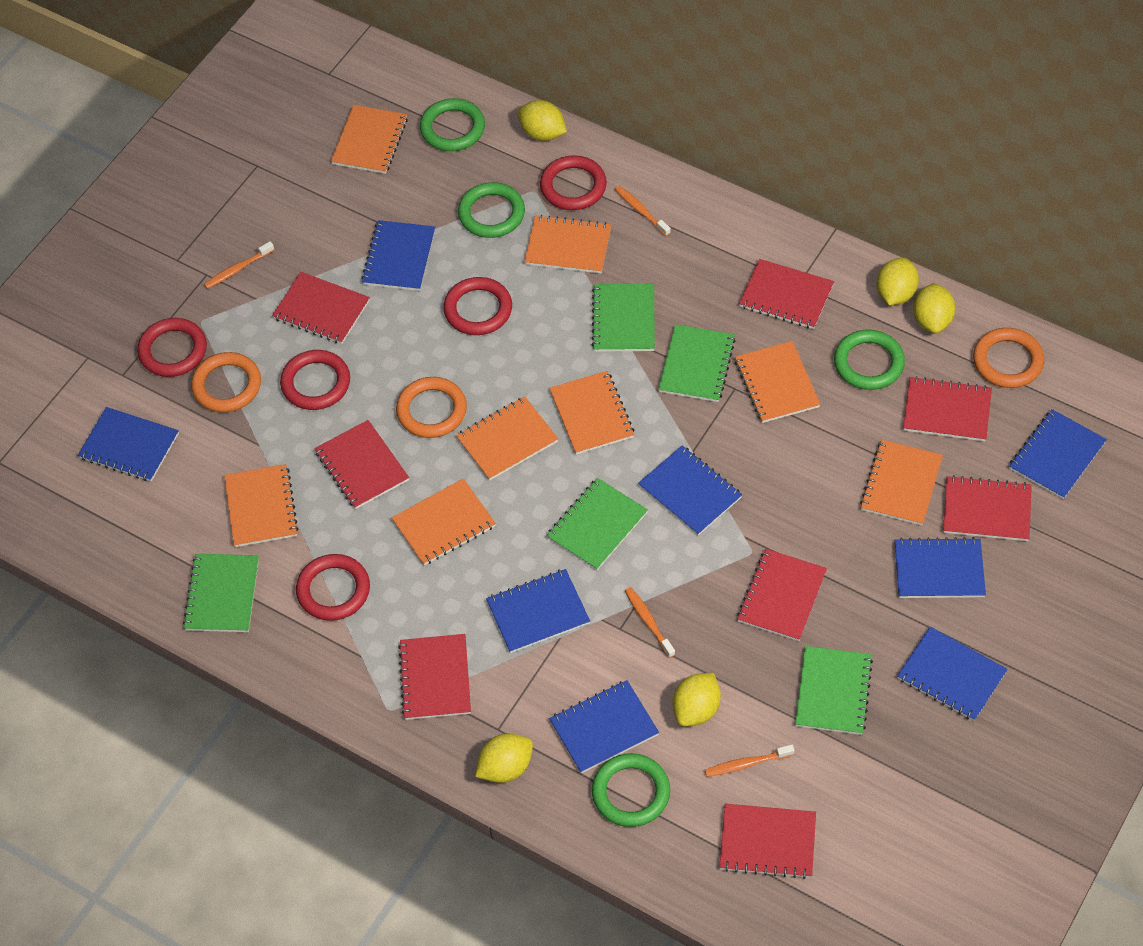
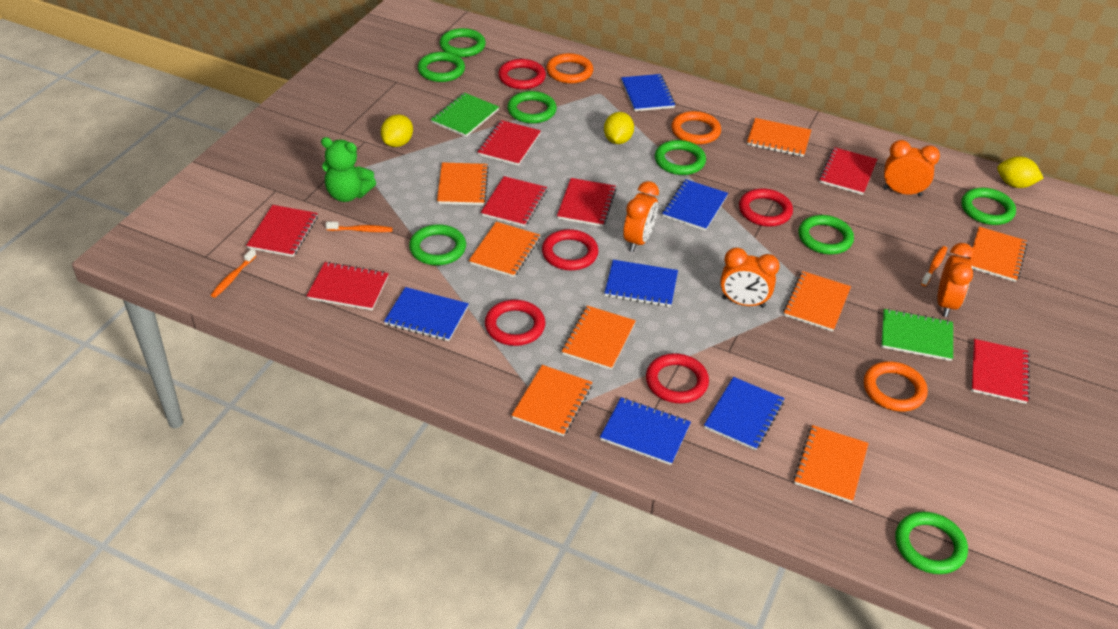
blue notebook: [78,407,179,482] [361,220,435,291] [486,569,590,653] [549,680,659,773] [638,445,742,536] [895,537,986,598] [897,627,1007,721] [1009,409,1107,499] = 8 -> [384,287,469,341] [600,397,691,465] [605,260,678,307] [621,74,676,111] [662,179,728,231] [704,377,785,451] = 6
green notebook: [183,554,259,632] [546,478,648,570] [592,284,655,352] [659,324,736,402] [795,646,873,735] = 5 -> [431,93,499,137] [881,309,953,361] = 2
green ring: [420,98,485,151] [458,182,525,238] [592,753,670,827] [834,330,905,390] = 4 -> [409,224,466,265] [418,52,465,82] [440,28,486,57] [507,91,557,123] [655,140,706,175] [798,215,854,254] [895,511,968,574] [961,187,1016,225] = 8
green teddy bear: none = 0 -> [321,137,376,202] = 1
orange clock: none = 0 -> [623,181,659,252] [720,248,780,308] [883,140,940,196] [937,243,974,317] = 4
orange toothbrush: [204,241,274,289] [615,186,671,236] [625,587,675,658] [705,745,795,777] = 4 -> [211,249,256,298] [326,222,393,232] [921,246,947,286] = 3
red notebook: [272,272,370,344] [314,420,409,509] [398,634,471,720] [719,804,816,879] [737,549,827,641] [739,259,834,329] [903,376,992,441] [943,475,1032,541] = 8 -> [246,205,318,257] [307,262,389,310] [477,120,541,166] [481,176,547,227] [557,178,616,227] [819,147,877,195] [971,339,1030,404] = 7
yellow lemon: [475,734,533,783] [518,100,567,141] [673,673,721,726] [877,258,919,305] [913,283,956,333] = 5 -> [381,114,413,147] [604,112,634,144] [997,156,1043,188] = 3

